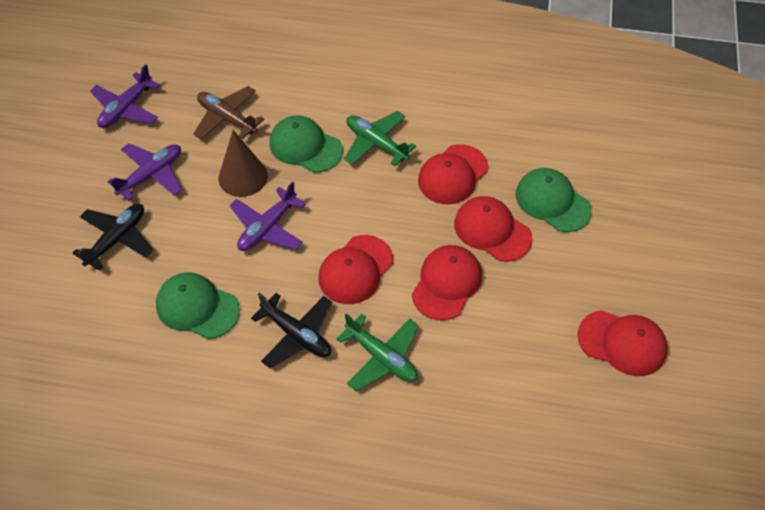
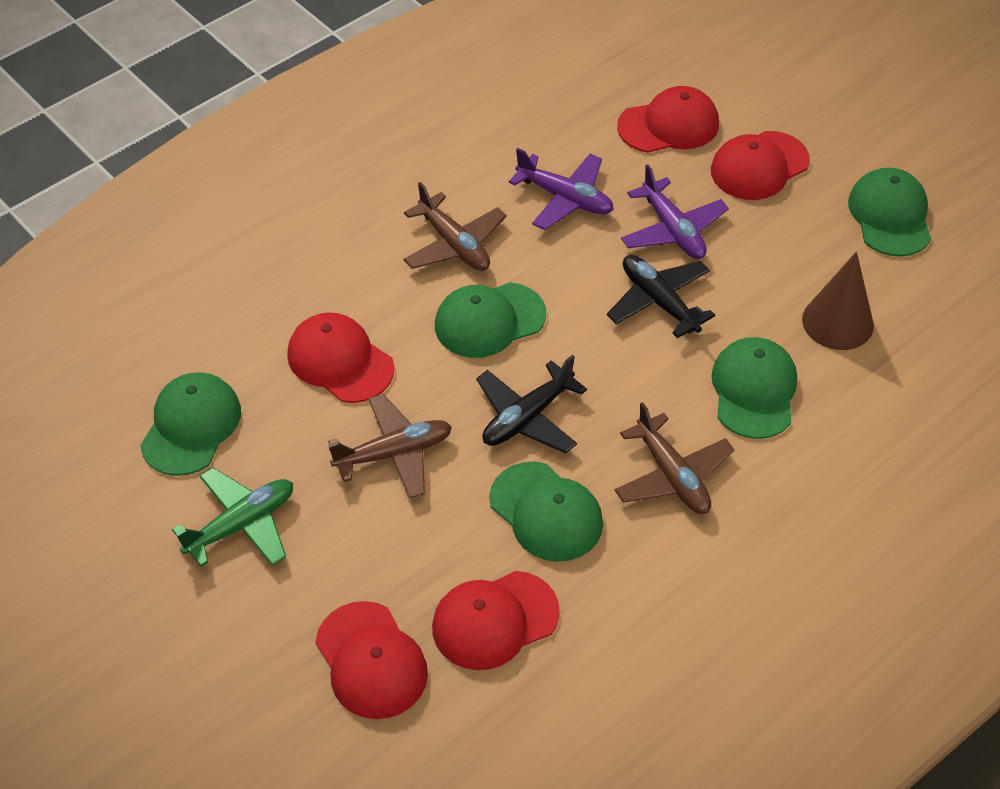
brown plane: [193,86,265,139] = 1 -> [328,394,452,499] [403,182,507,271] [614,402,734,514] = 3
green cap: [156,272,240,339] [269,115,343,173] [515,168,592,232] = 3 -> [140,372,241,476] [435,282,546,358] [489,462,603,562] [711,337,797,439] [848,167,931,257] = 5
green plane: [336,313,419,391] [344,111,416,166] = 2 -> [172,468,293,567] = 1
purple plane: [90,64,160,128] [107,143,182,201] [229,181,306,251] = 3 -> [509,148,614,230] [621,164,729,259] = 2

